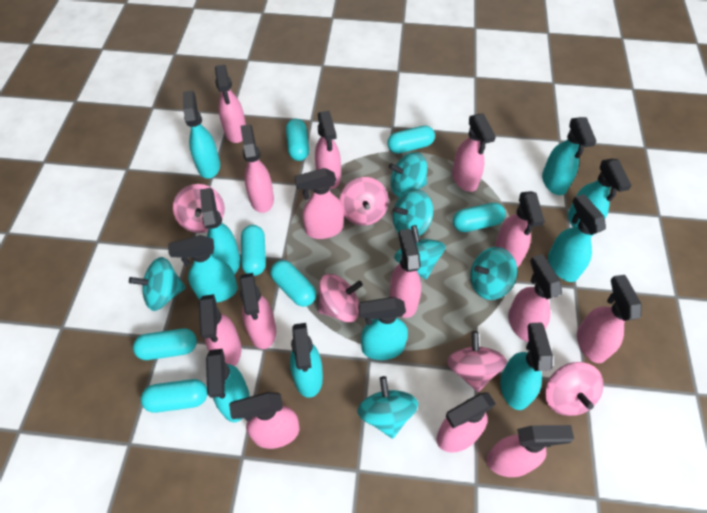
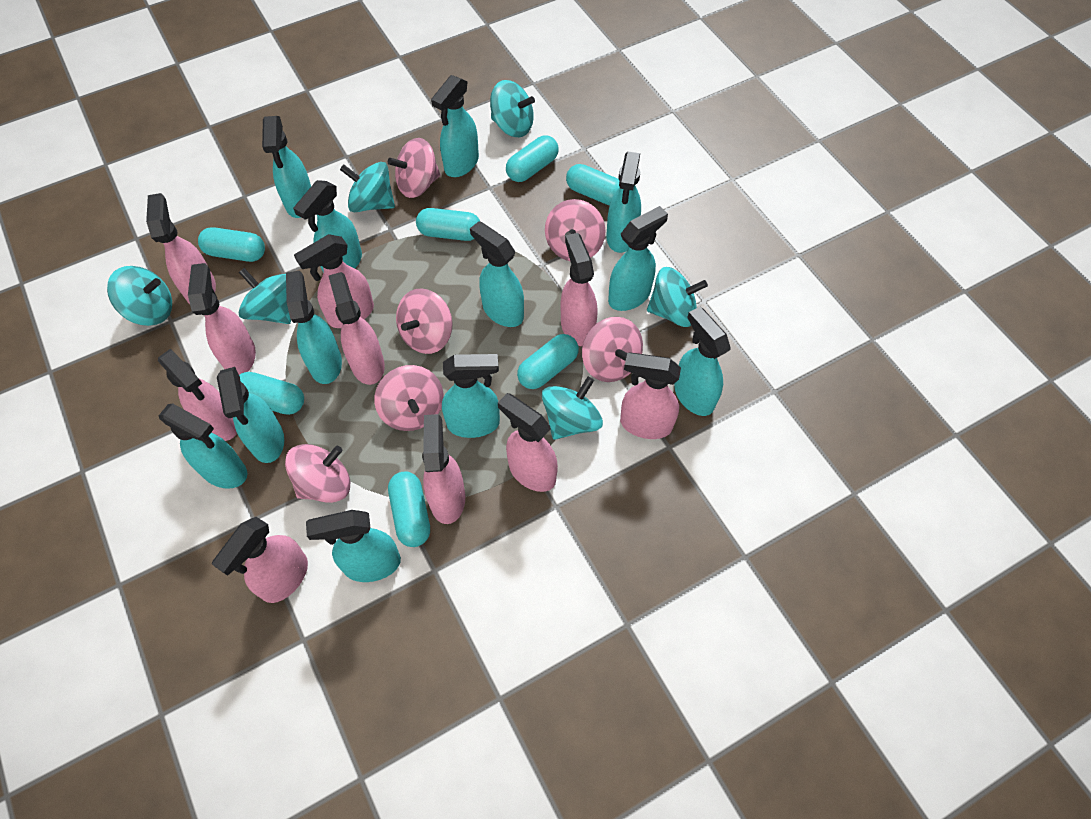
pink spinning top: [173,184,225,233] [318,274,363,322] [339,177,389,226] [447,331,507,392] [545,362,603,416] = 5 -> [285,444,350,503] [374,365,444,431] [388,138,441,198] [396,288,452,354] [545,199,606,261] [582,317,643,382] = 6
pink spray bottle: [199,294,241,366] [215,65,246,143] [229,392,299,449] [240,124,274,213] [240,273,276,349] [294,168,344,239] [315,111,341,189] [390,229,421,318] [436,392,496,453] [452,113,496,192] [487,425,574,477] [495,191,545,268] [508,254,562,342] [577,275,642,363] = 14 -> [146,193,216,304] [158,349,237,441] [188,263,256,375] [212,517,308,603] [294,234,374,328] [329,272,385,385] [422,414,465,524] [498,393,558,492] [561,233,598,346] [620,352,681,439] = 10
turquoise spray bottle: [168,235,238,303] [183,91,220,179] [200,188,240,274] [206,349,250,422] [290,323,323,398] [358,297,408,360] [500,322,553,410] [542,117,597,195] [548,194,606,282] [568,159,632,236] = 10 -> [158,403,247,489] [217,367,284,463] [262,116,311,218] [286,271,342,384] [293,180,362,272] [306,510,401,582] [431,75,479,177] [442,354,500,438] [470,221,524,327] [606,152,641,253] [608,206,668,311] [674,307,731,416] = 12

